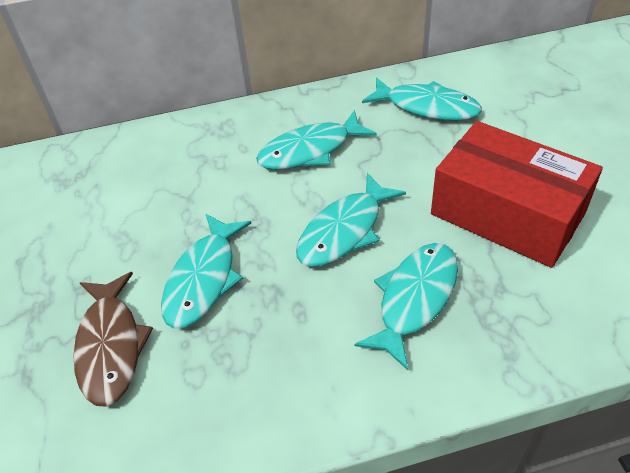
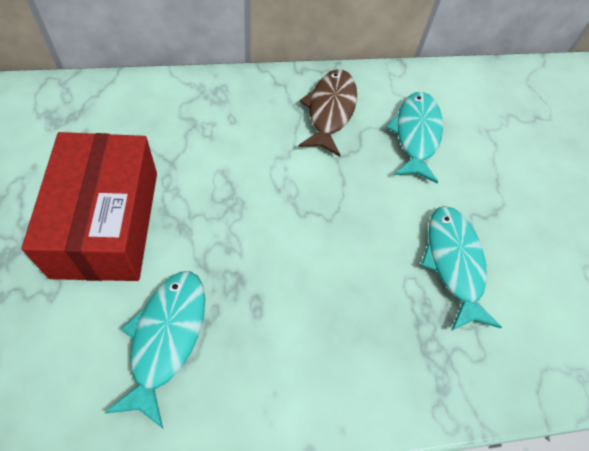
turquoise fish: [161,214,251,329] [256,110,377,170] [296,173,406,267] [354,243,458,370] [362,77,482,121] = 5 -> [105,271,205,428] [386,92,443,184] [421,206,502,331] = 3

